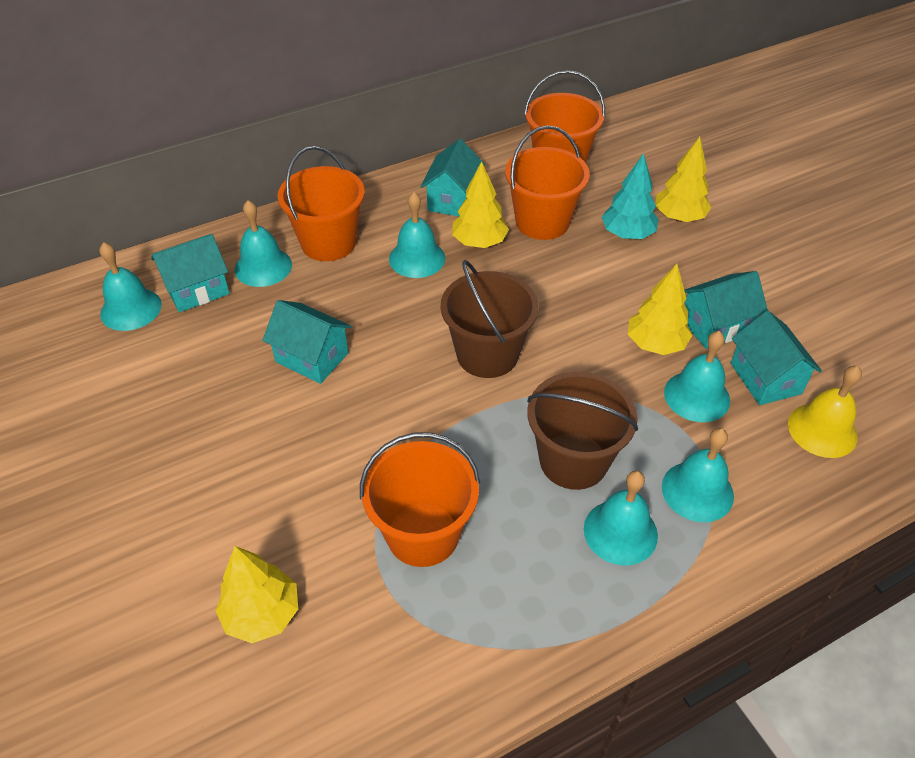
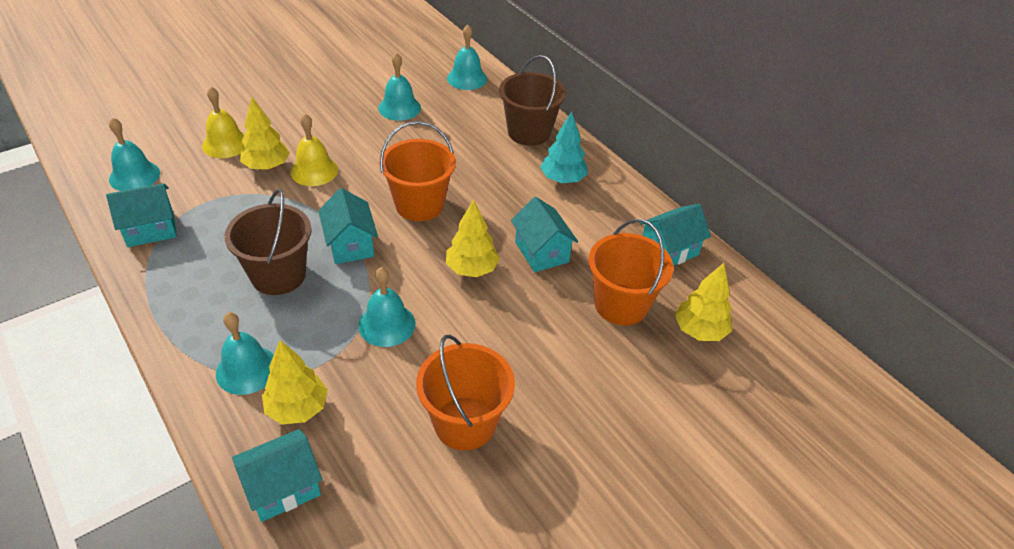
orange bucket: [278,146,365,261] [360,433,480,567] [505,125,590,240] [524,70,605,163] = 4 -> [380,121,456,221] [416,335,515,450] [589,219,673,325] = 3
turquoise bell: [99,242,162,331] [235,200,292,287] [389,192,445,278] [584,471,658,565] [662,428,734,522] [664,331,730,422] = 6 -> [109,117,160,191] [216,312,274,395] [358,267,415,347] [378,53,421,121] [447,25,487,90] = 5
yellow bell: [788,366,862,458] = 1 -> [202,87,245,158] [290,114,338,186] = 2

